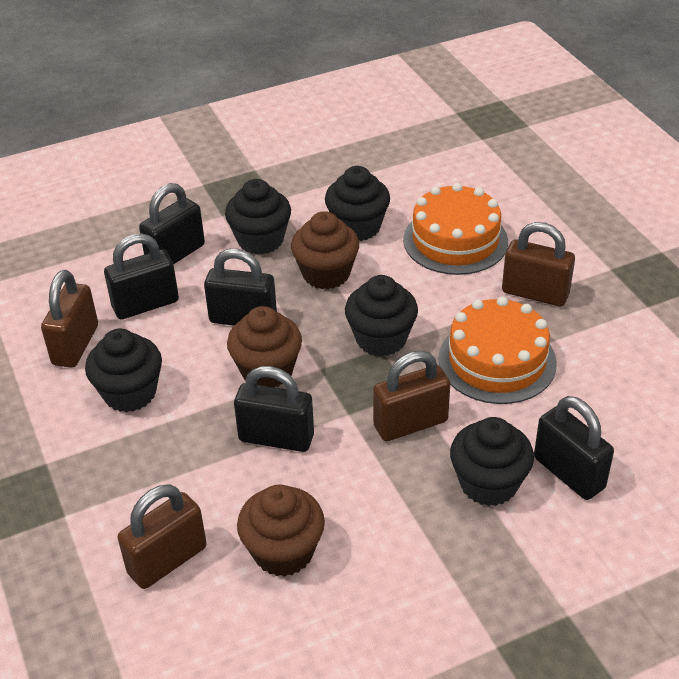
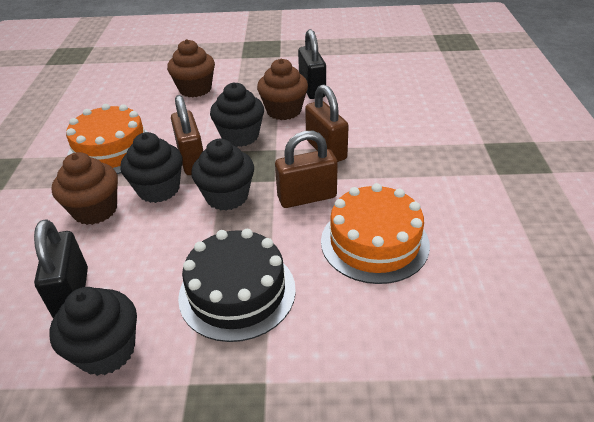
black cake: none = 0 -> [178,229,296,342] = 1
black cupcake: [85,328,162,412] [225,179,291,255] [325,166,390,241] [345,275,418,357] [450,417,534,506] = 5 -> [50,287,137,376] [120,132,183,203] [191,139,254,211] [210,82,264,147] = 4
black padlock: [104,233,179,319] [139,183,205,265] [204,248,277,326] [234,366,314,452] [534,396,614,500] = 5 -> [34,219,88,318] [298,29,326,99] = 2
brown padlock: [41,270,98,368] [118,485,207,589] [373,350,450,441] [502,222,575,306] = 4 -> [171,95,203,175] [275,131,338,208] [305,84,349,162] = 3

